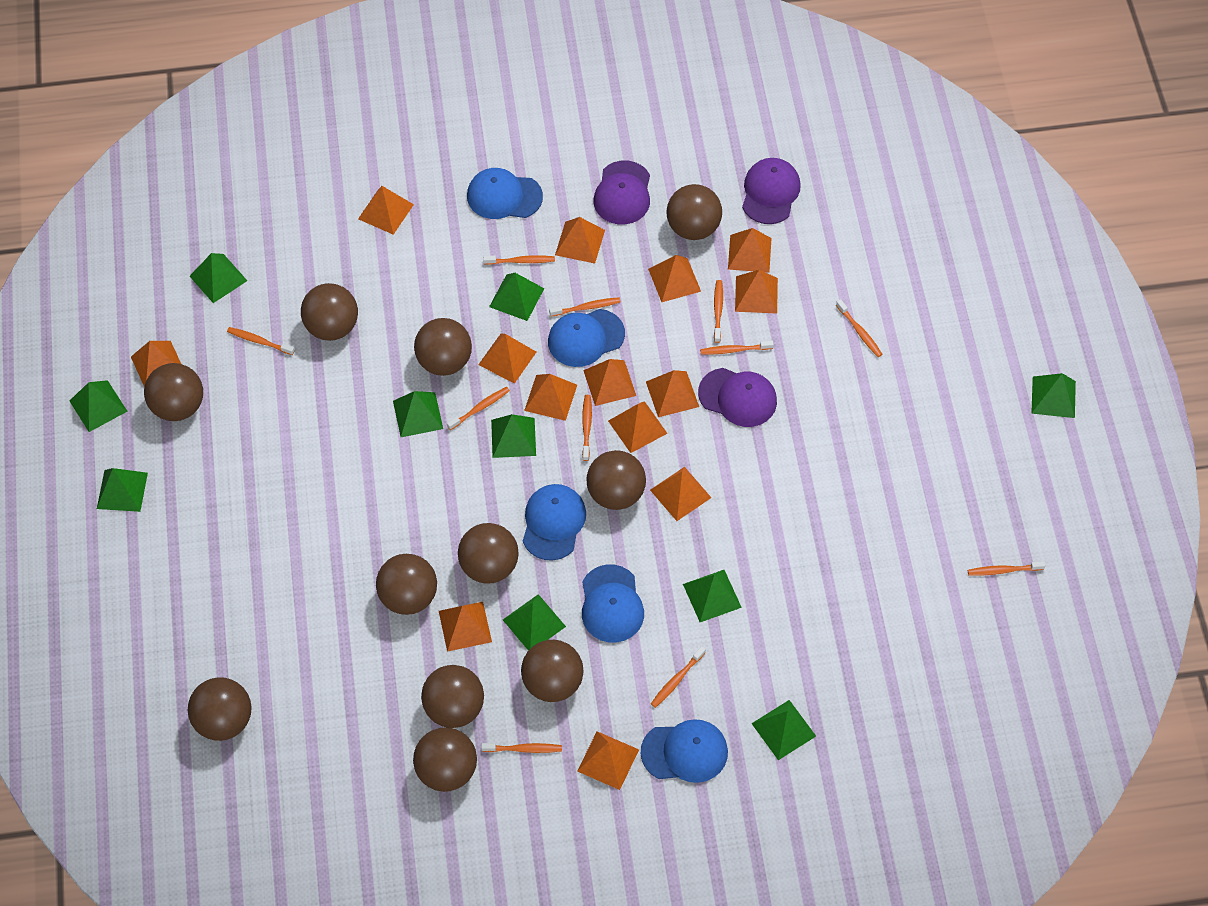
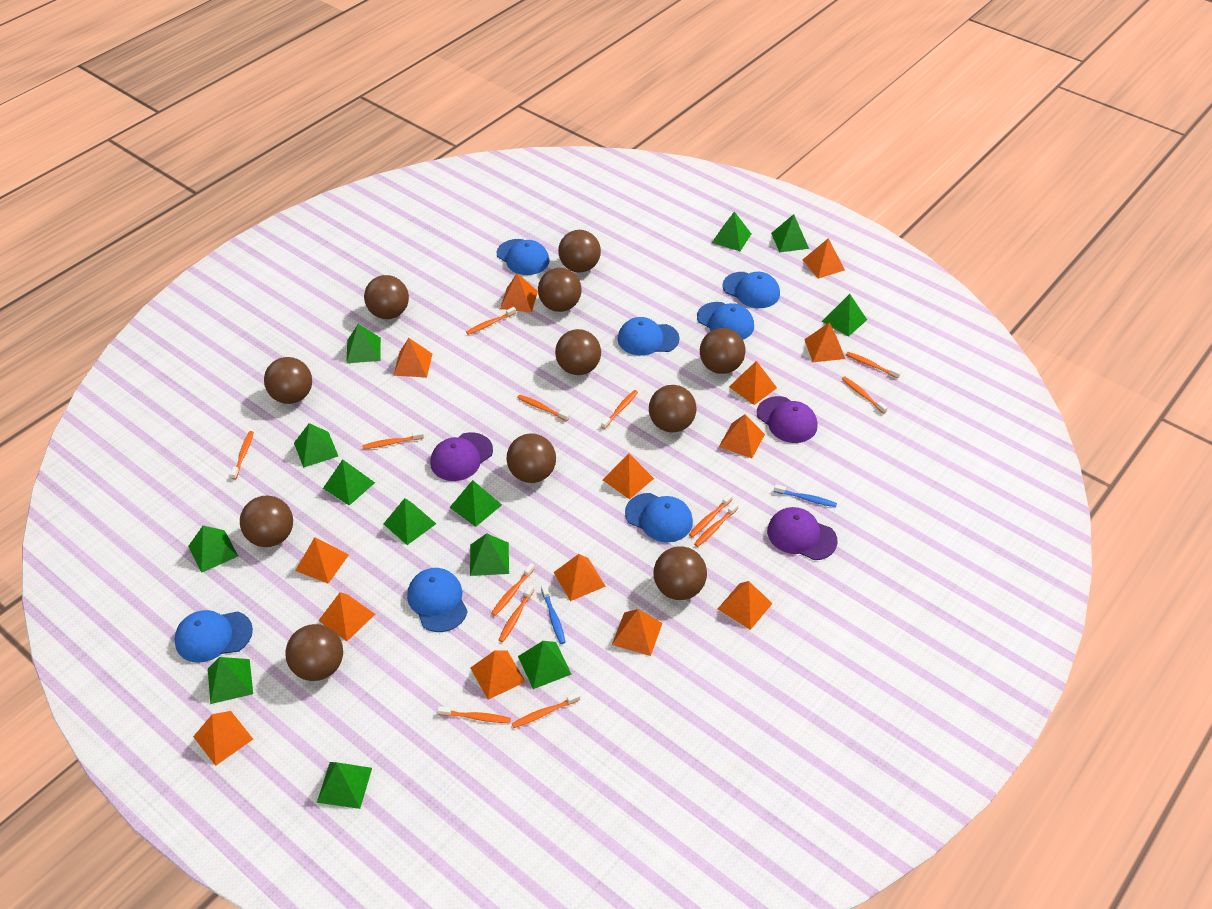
blue cap: [467,168,543,219] [523,484,586,561] [548,309,625,367] [582,564,644,643] [641,719,728,783] = 5 -> [175,610,253,663] [407,568,468,632] [496,239,549,275] [618,317,680,356] [625,493,693,542] [697,302,754,339] [723,272,780,308] = 7
blue toothbrush: none = 0 -> [541,584,566,644] [774,484,837,507] = 2
green pyramid: [70,380,127,432] [97,468,148,512] [190,253,247,303] [393,391,443,437] [489,273,544,321] [491,414,536,458] [503,594,566,651] [683,570,742,622] [751,700,816,760] [1031,373,1076,418] = 10 -> [188,526,238,573] [208,657,253,704] [294,423,338,468] [317,762,372,809] [323,459,375,506] [346,324,381,363] [384,498,436,545] [449,480,502,527] [470,533,509,576] [518,641,572,689] [712,211,751,251] [771,214,809,252] [822,294,867,336] = 13
orange toothbrush: [227,327,295,355] [447,387,510,430] [481,743,562,753] [483,255,555,265] [549,297,621,317] [582,395,592,461] [651,646,706,708] [700,341,774,355] [714,280,723,343] [836,299,882,357] [968,561,1046,576] = 11 -> [230,431,254,479] [362,431,424,449] [437,706,511,723] [466,307,516,335] [491,563,535,616] [499,584,534,642] [512,692,580,728] [517,394,569,421] [601,390,638,429] [689,493,733,538] [694,503,738,547] [842,376,888,414] [846,352,901,378] = 13

